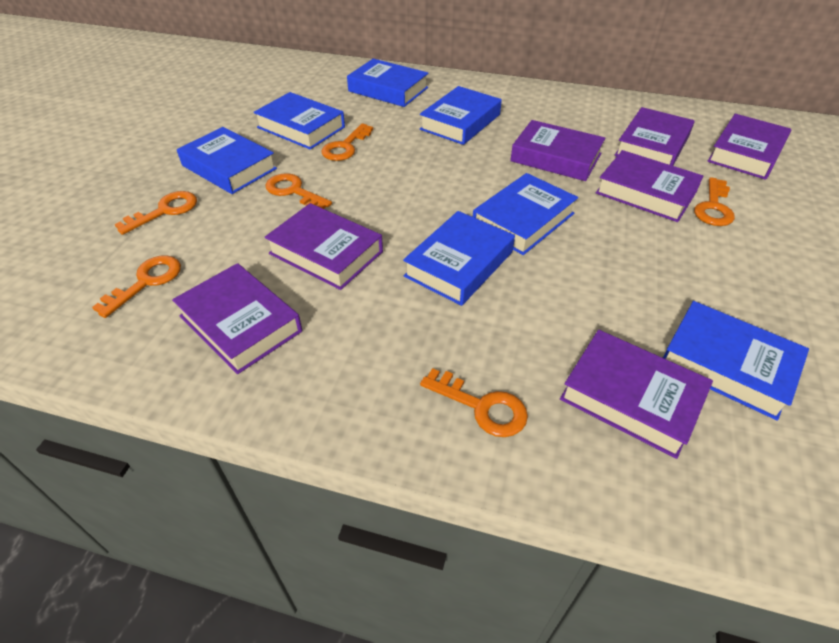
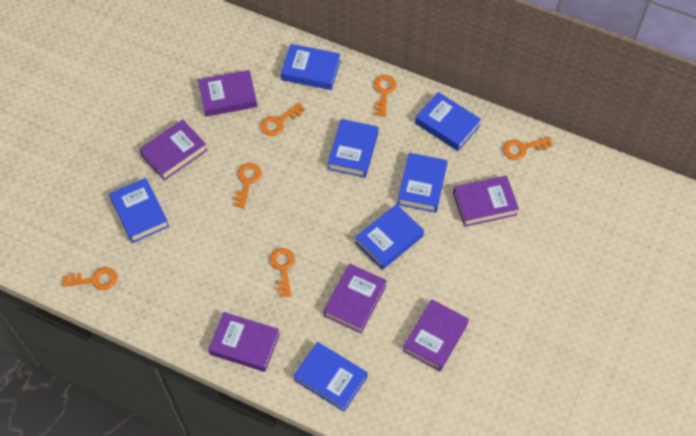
purple book: [172,263,302,374] [265,203,383,290] [510,120,605,181] [560,330,713,459] [596,150,703,222] [615,107,695,166] [707,114,791,180] = 7 -> [139,119,207,181] [198,70,257,117] [208,312,280,372] [324,264,387,333] [403,299,469,371] [453,176,519,227] = 6

